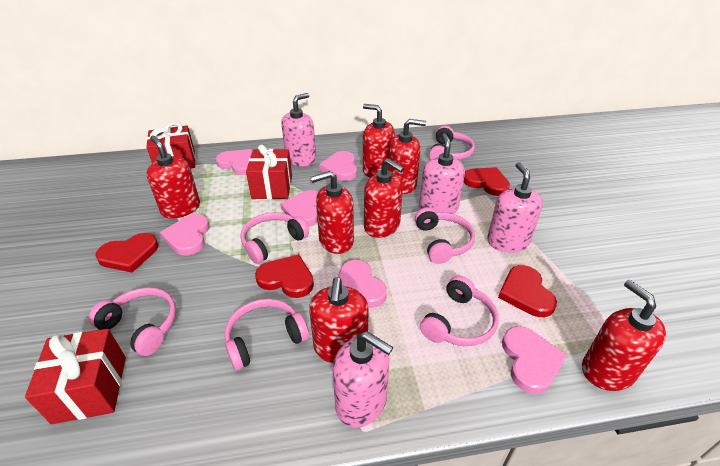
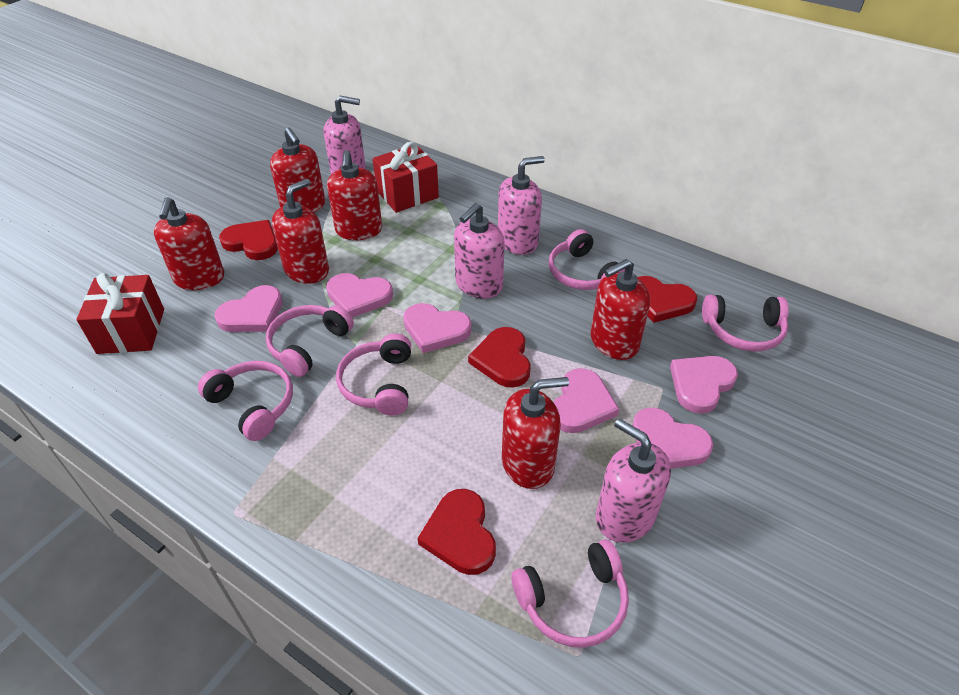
red gift: [25,329,126,424] [146,122,196,168] [246,144,292,199] = 3 -> [76,273,164,354] [373,142,439,213] = 2
red soap dispenser: [146,136,200,219] [309,277,369,363] [311,171,354,254] [363,104,395,178] [364,158,404,238] [388,119,426,194] [582,280,666,391] = 7 -> [154,197,224,290] [270,127,325,213] [272,179,329,284] [327,150,382,240] [502,377,569,489] [591,259,650,360] = 6

